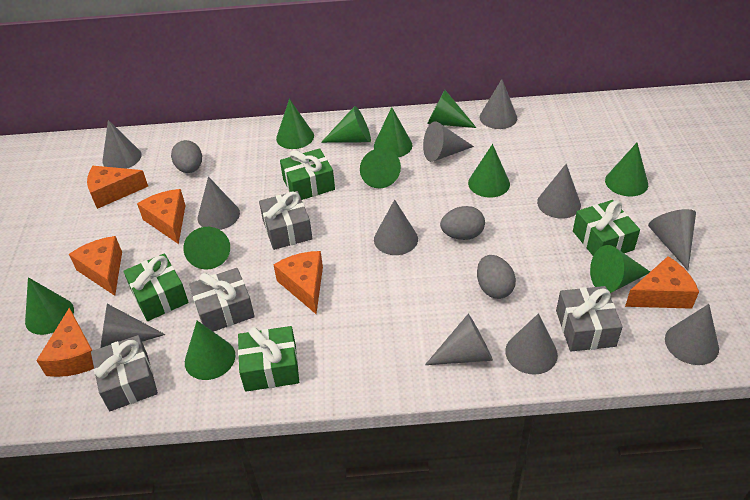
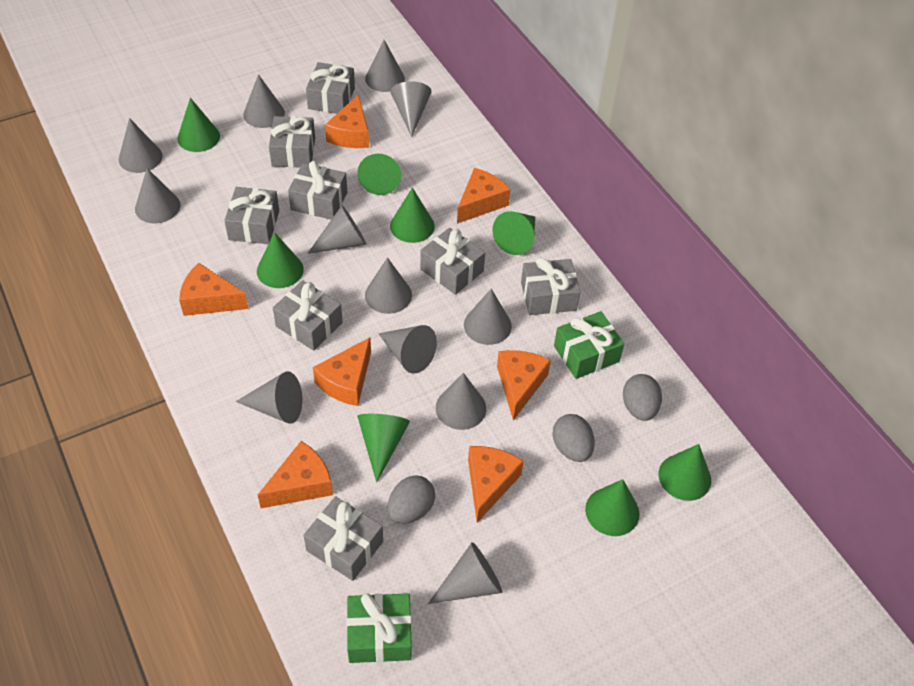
green cone: [25,277,74,335] [183,227,230,269] [185,321,235,380] [276,99,314,149] [321,106,371,143] [360,148,401,188] [374,107,412,157] [427,90,477,128] [468,144,510,198] [590,245,650,293] [605,143,648,196] = 11 -> [177,98,220,152] [257,232,304,288] [357,154,401,195] [357,414,410,482] [390,188,435,243] [492,211,535,255] [585,479,639,536] [658,444,711,501] = 8
green gift: [123,253,189,321] [238,326,299,392] [280,148,335,200] [573,200,640,256] = 4 -> [346,593,412,663] [554,311,624,379] = 2
grey cone: [100,304,166,348] [102,120,142,169] [198,176,240,230] [374,199,418,255] [423,121,474,162] [425,314,493,365] [480,79,517,129] [505,313,558,375] [537,164,581,219] [648,209,696,270] [665,304,719,365] = 11 -> [119,118,162,173] [135,168,180,223] [236,371,302,424] [243,74,285,128] [307,205,366,254] [365,40,405,92] [365,257,412,314] [378,325,437,373] [390,81,431,137] [428,542,502,604] [436,373,486,430] [464,289,512,345] = 12
grey gift: [91,335,158,411] [189,268,255,332] [259,191,313,250] [556,286,623,351] = 4 -> [224,187,279,244] [269,116,315,168] [273,280,343,351] [288,161,347,220] [304,496,383,581] [306,62,355,114] [420,228,485,295] [521,257,581,315] = 8
orange cheese: [36,308,94,377] [69,236,122,296] [87,166,148,209] [137,189,186,244] [274,251,323,314] [625,256,699,309] = 6 -> [179,263,248,316] [258,441,333,508] [313,337,371,406] [325,95,369,148] [457,168,510,224] [468,446,524,523] [497,350,551,420] = 7

